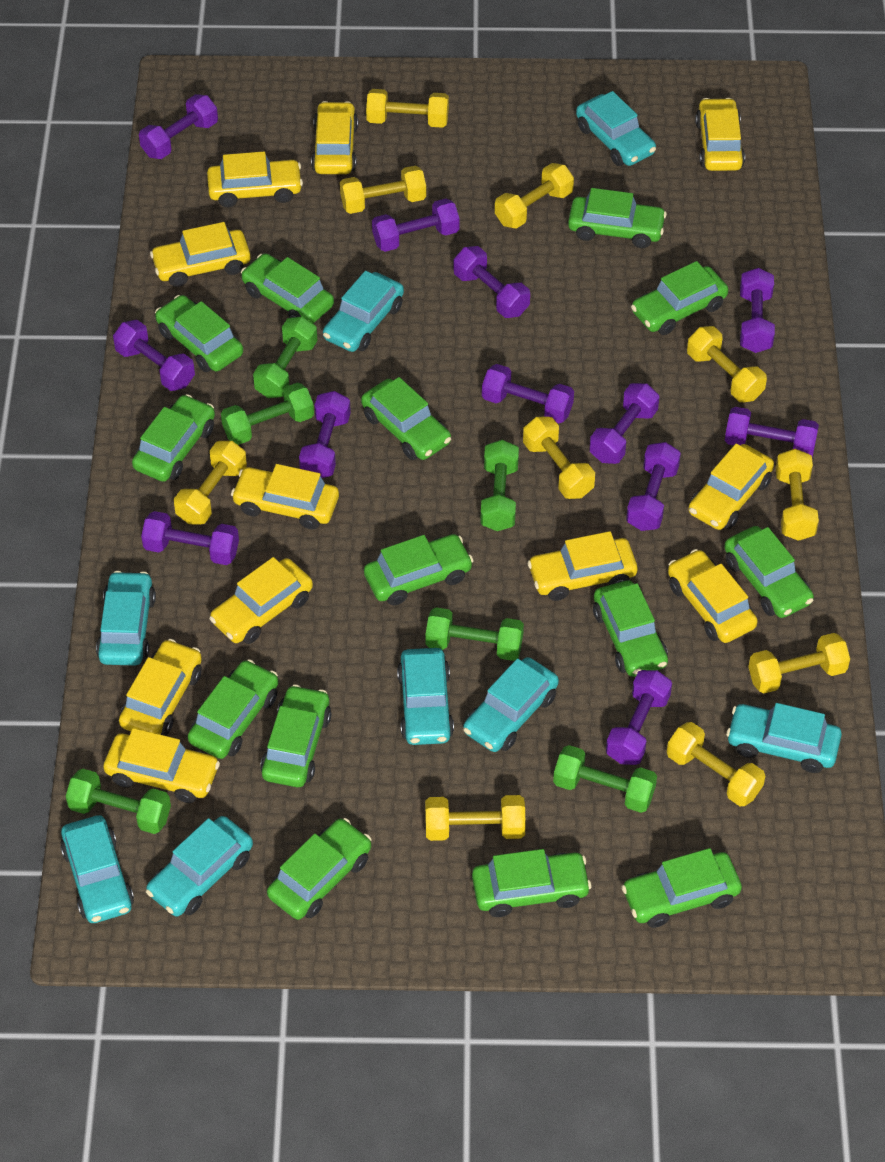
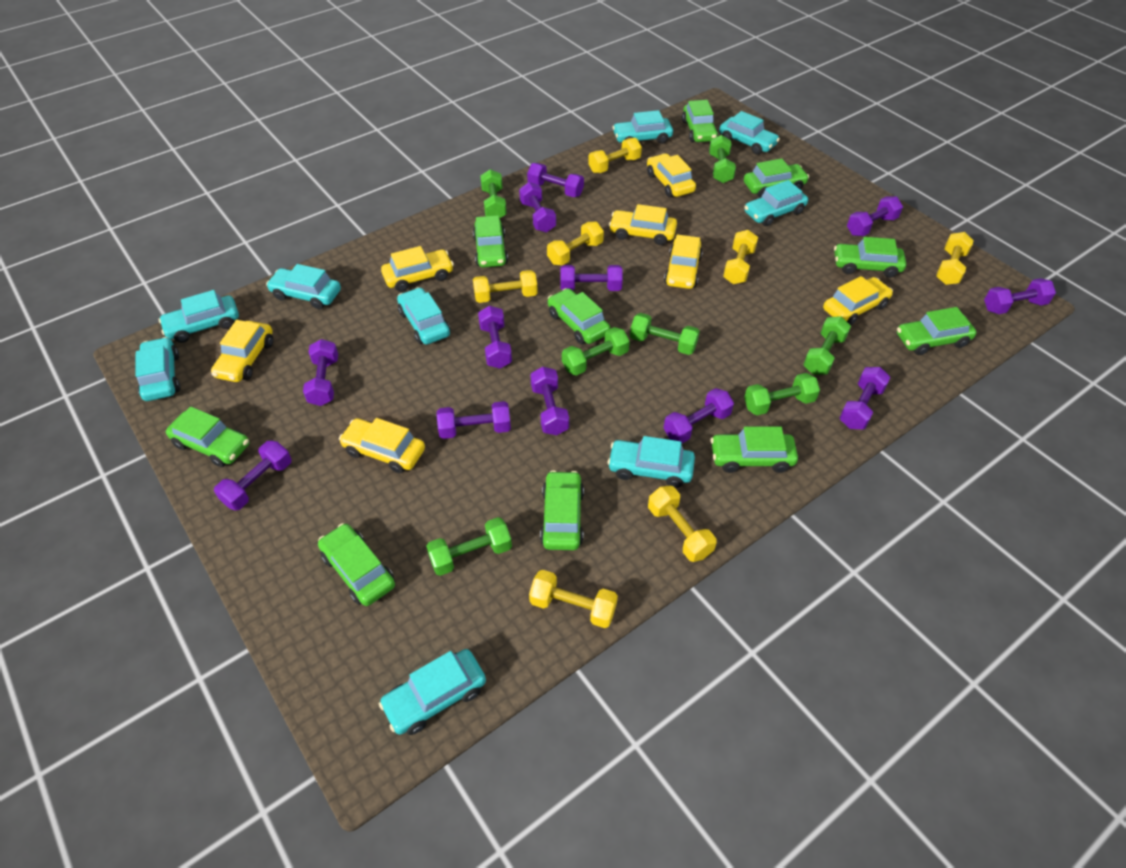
green car: [132,394,215,482] [155,295,243,372] [188,659,278,759] [241,253,334,323] [260,684,331,787] [267,818,372,920] [361,377,451,460] [364,534,474,605] [472,849,591,917] [568,188,667,248] [593,580,668,677] [622,848,742,928] [631,261,728,335] [724,526,814,618] = 14 -> [166,406,249,467] [318,523,395,606] [473,215,508,267] [540,470,584,550] [548,288,610,344] [682,100,718,142] [711,427,798,473] [744,158,809,198] [834,237,906,278] [897,307,976,355] = 10
green dumbbell: [66,769,171,834] [221,382,314,445] [253,316,318,398] [426,607,524,661] [480,440,519,531] [553,745,657,813] = 6 -> [426,517,512,576] [480,169,507,218] [562,327,630,376] [630,313,700,355] [709,135,736,183] [744,373,820,415] [803,316,851,375] = 7
turquoise car: [60,815,134,923] [96,571,156,666] [146,816,253,917] [323,271,404,352] [397,648,454,745] [463,657,559,752] [576,91,656,166] [726,703,842,773] = 8 -> [135,337,180,401] [158,290,239,343] [266,264,341,309] [379,649,486,735] [397,287,450,345] [607,436,695,488] [613,110,673,144] [719,111,780,155] [745,180,808,226] = 9
yellow car: [103,728,220,803] [119,639,202,736] [150,222,251,287] [207,151,303,207] [209,557,313,644] [231,464,339,529] [311,101,358,174] [527,531,638,601] [668,549,758,643] [688,443,774,530] [695,98,745,171] = 11 -> [211,320,273,382] [339,418,425,473] [381,246,454,292] [609,204,677,245] [647,154,696,197] [664,235,703,289] [823,276,893,325] = 7
yellow dumbbell: [174,441,247,525] [340,166,426,214] [366,89,449,128] [425,795,526,841] [495,163,574,229] [523,416,595,499] [667,722,765,806] [687,326,767,402] [749,633,850,693] [776,449,819,541] = 10 -> [473,270,538,303] [529,570,618,628] [547,222,604,265] [588,138,642,173] [648,486,717,562] [723,230,758,284] [936,232,974,285] = 7

